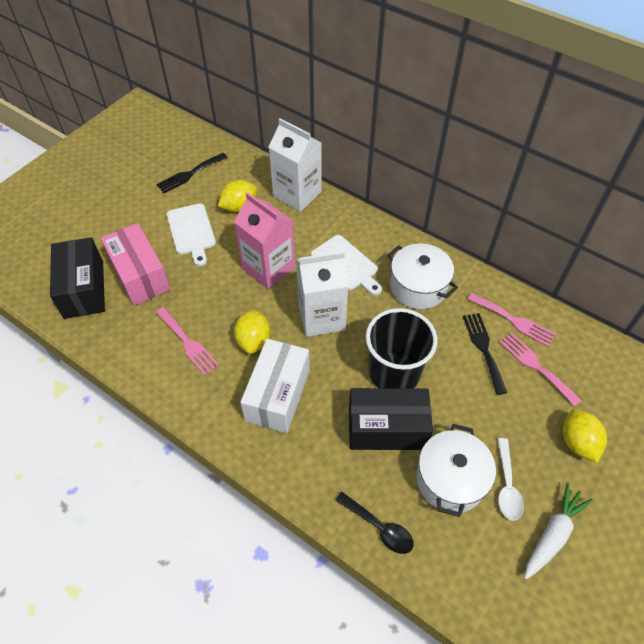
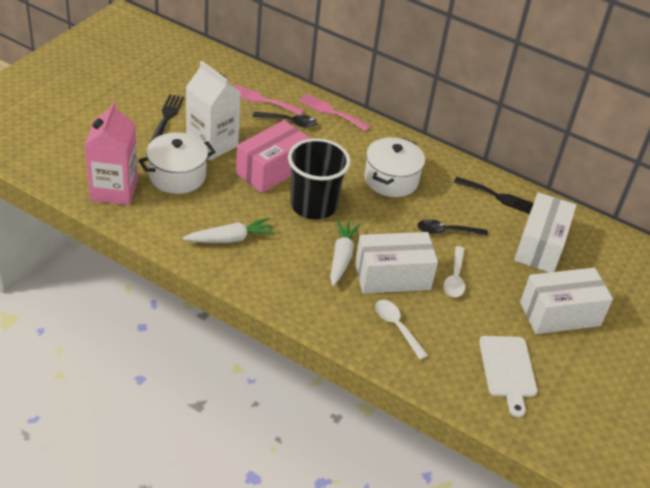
black box: [50,237,105,319] [349,388,433,450] = 2 -> none = 0
black spoon: [335,492,414,554] = 1 -> [253,112,317,128] [417,219,488,236] = 2
pink fork: [155,307,219,376] [468,293,555,347] [499,333,582,407] = 3 -> [234,85,304,115] [299,93,370,131] = 2
white box: [240,339,310,433] = 1 -> [355,232,438,294] [514,192,577,272] [520,268,613,334] = 3
white carrot: [524,483,593,579] = 1 -> [182,218,276,243] [330,220,360,286] = 2
white carton: [269,118,322,212] [296,251,349,337] = 2 -> [186,61,241,160] = 1
white cutting board: [167,203,216,266] [311,235,382,295] = 2 -> [479,336,537,417] = 1
white spoon: [497,438,524,521] = 1 -> [375,300,428,360] [444,246,465,297] = 2
yellow lemon: [218,180,257,212] [234,309,270,354] [563,409,607,463] = 3 -> none = 0

